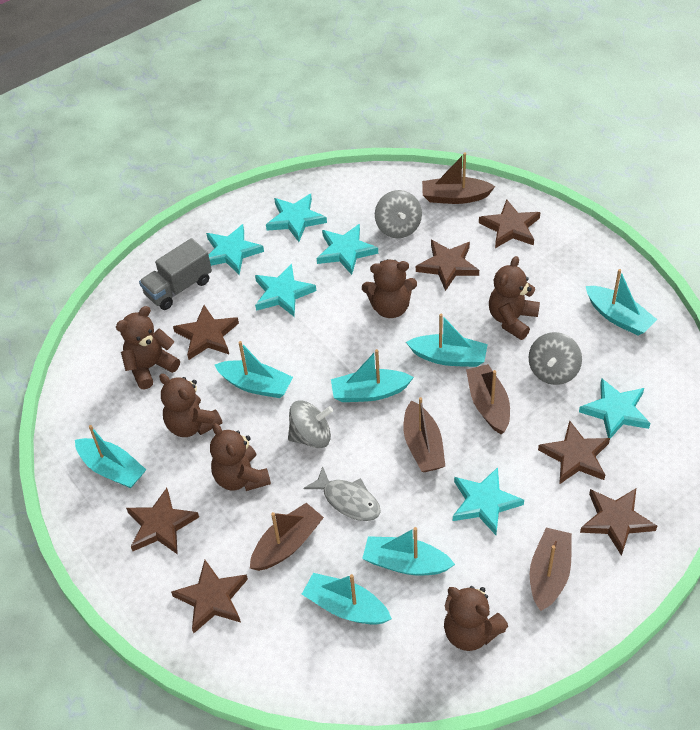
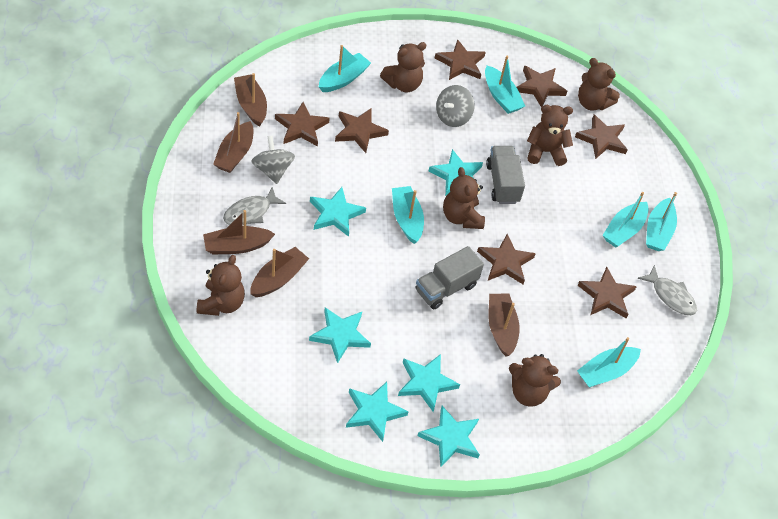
grey fish: [303,466,381,521] = 1 -> [223,187,286,225] [638,265,697,315] = 2
grey spinning top: [288,400,333,448] [375,190,422,238] [528,332,582,385] = 3 -> [251,136,295,184] [436,85,475,127] = 2
grey truck: [139,238,212,310] = 1 -> [416,246,484,309] [486,146,525,204] = 2
turquoise boat: [75,425,146,488] [215,341,293,398] [302,573,392,625] [331,349,414,402] [362,527,455,575] [406,314,488,367] [586,269,657,336] = 7 -> [319,45,371,92] [392,186,424,244] [485,56,525,114] [577,337,641,388] [603,192,649,248] [646,192,677,251] = 6

